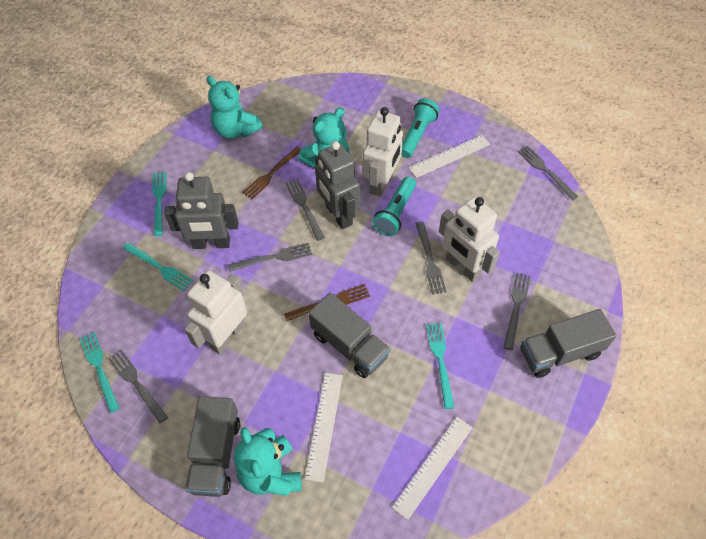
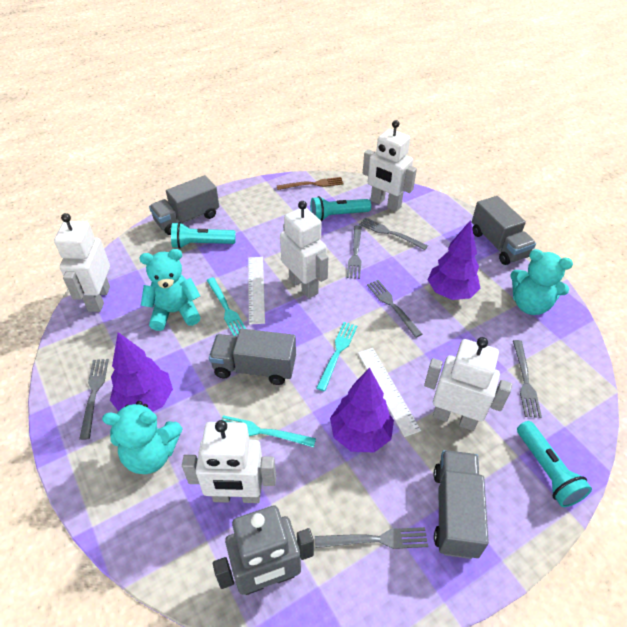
brown fork: [242,146,301,199] [284,284,370,322] = 2 -> [277,177,344,190] = 1
grey robot: [164,172,239,249] [315,141,360,229] = 2 -> [213,505,314,595] = 1
grey truck: [185,396,240,497] [308,293,390,378] [521,309,616,378] = 3 -> [149,175,219,235] [209,329,296,385] [434,450,489,559] [472,196,536,265] = 4
purple tree: none = 0 -> [110,332,173,412] [330,368,394,452] [428,220,481,300] = 3
turquoise flashlight: [372,177,416,236] [401,99,440,158] = 2 -> [171,222,236,249] [310,196,371,221] [517,421,592,507] = 3
turquoise fork: [80,332,120,413] [123,243,193,291] [152,172,167,236] [426,323,454,409] = 4 -> [206,277,246,336] [221,415,316,447] [316,322,357,391] = 3
white robot: [184,270,247,355] [363,107,403,197] [439,197,500,282] = 3 -> [54,213,110,312] [182,420,276,503] [280,201,328,298] [363,120,417,211] [424,337,512,431] = 5
white ruler: [305,373,343,483] [392,417,472,520] [408,135,490,178] = 3 -> [248,257,265,325] [358,348,421,437] = 2

